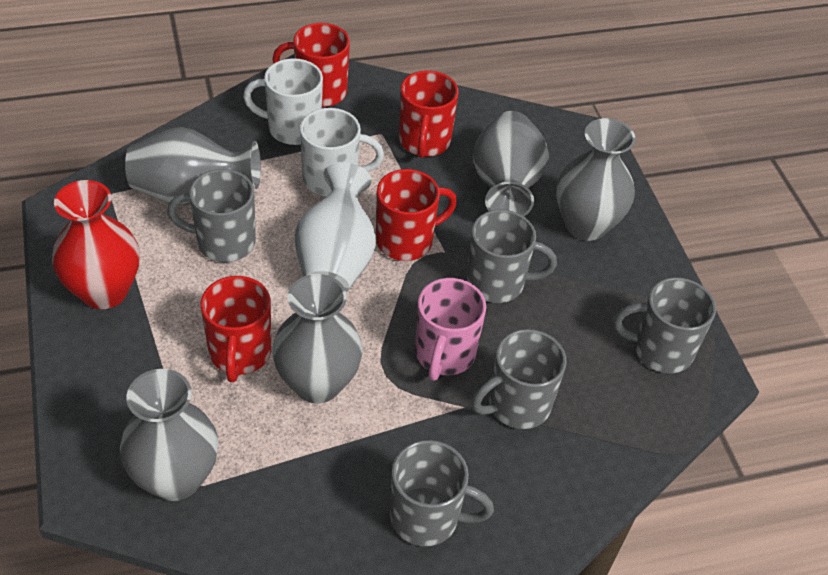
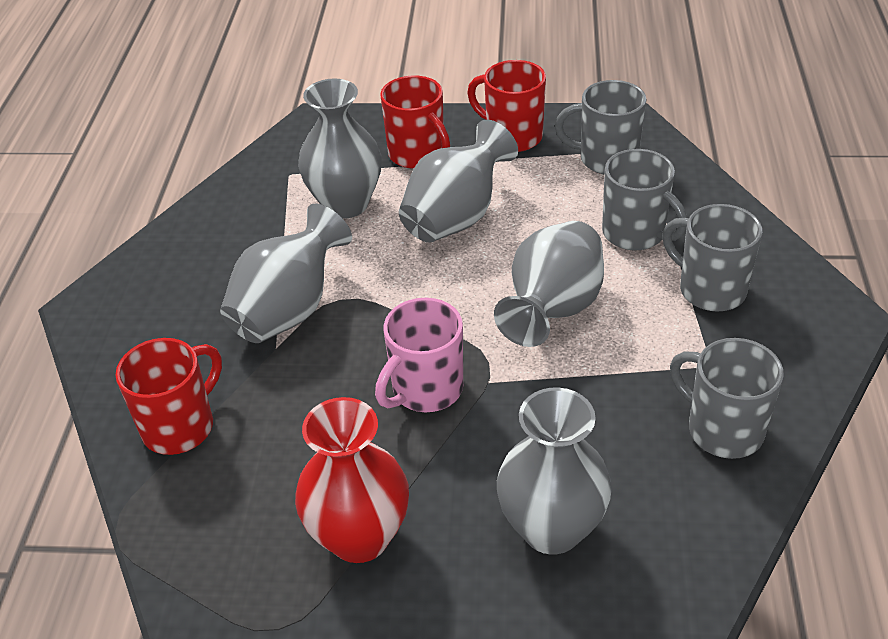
grey mug: [167,169,256,262] [390,440,494,546] [466,210,557,303] [471,329,567,429] [614,277,716,373] = 5 -> [555,80,646,174] [602,149,687,250] [662,204,763,311] [670,338,784,459] = 4
red mug: [200,276,271,382] [272,23,350,107] [376,169,457,261] [399,70,459,158] = 4 -> [115,338,222,455] [380,75,450,168] [467,60,546,152] = 3
white mug: [243,58,323,145] [300,108,384,196] = 2 -> none = 0
white vase: [295,162,376,292] = 1 -> none = 0

